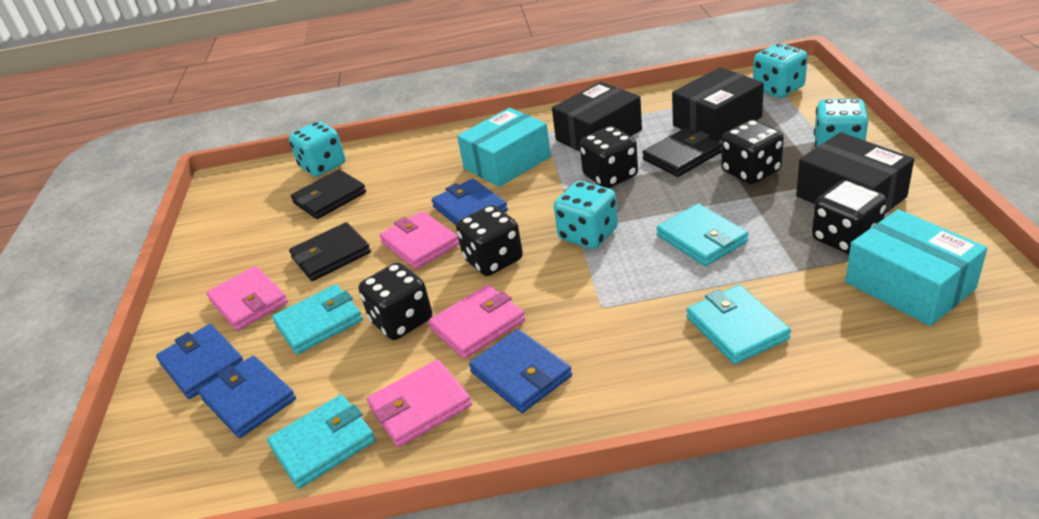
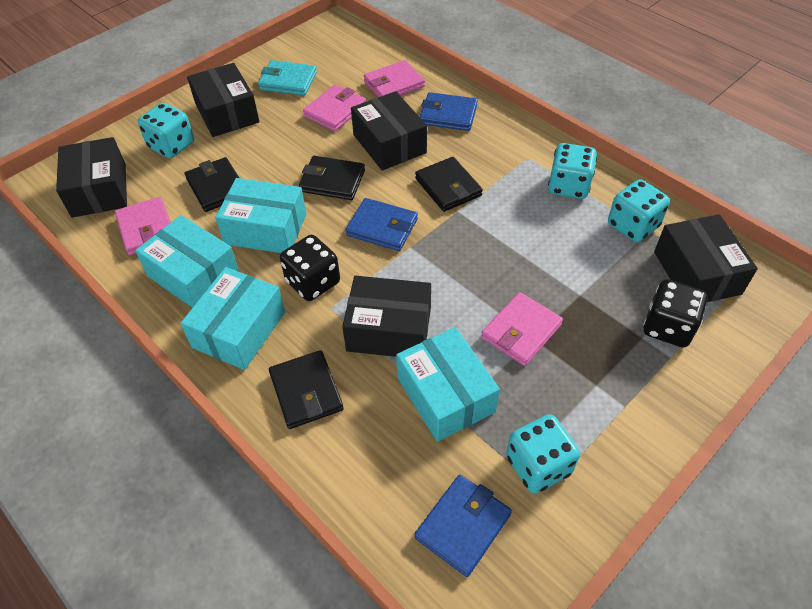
black box: [552,82,642,152] [672,67,764,142] [796,132,914,214] = 3 -> [56,137,127,218] [187,63,259,137] [342,276,431,357] [351,91,427,170] [654,214,758,302] = 5
black dice: [359,263,432,340] [456,205,523,276] [580,126,638,188] [721,120,784,184] [812,180,887,254] = 5 -> [280,235,340,301] [643,279,707,347] = 2
black wallet: [289,222,371,281] [291,169,366,219] [642,128,722,177] = 3 -> [185,157,239,212] [269,350,344,429] [299,156,365,200] [415,157,483,212] = 4
blue wallet: [156,324,243,399] [199,356,296,438] [431,179,508,225] [469,329,572,413] = 4 -> [346,198,418,251] [415,474,512,577] [420,92,478,131] = 3
turquoise box: [457,108,551,187] [845,209,988,326] = 2 -> [135,215,239,308] [180,267,285,370] [215,178,306,253] [396,327,500,442] = 4
turquoise wallet: [267,394,376,489] [272,284,363,354] [657,204,748,266] [687,285,791,364] = 4 -> [258,60,317,96] = 1

